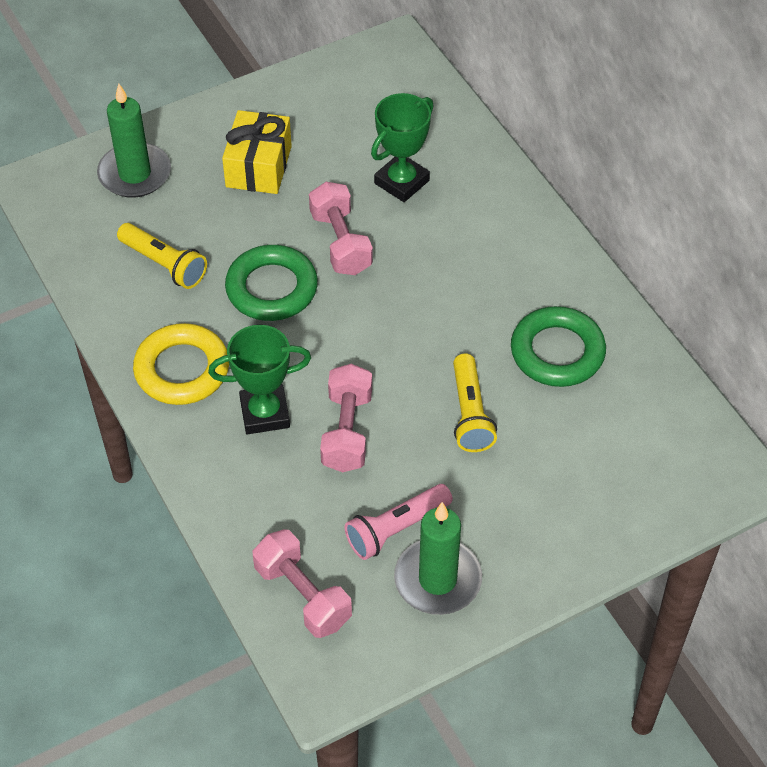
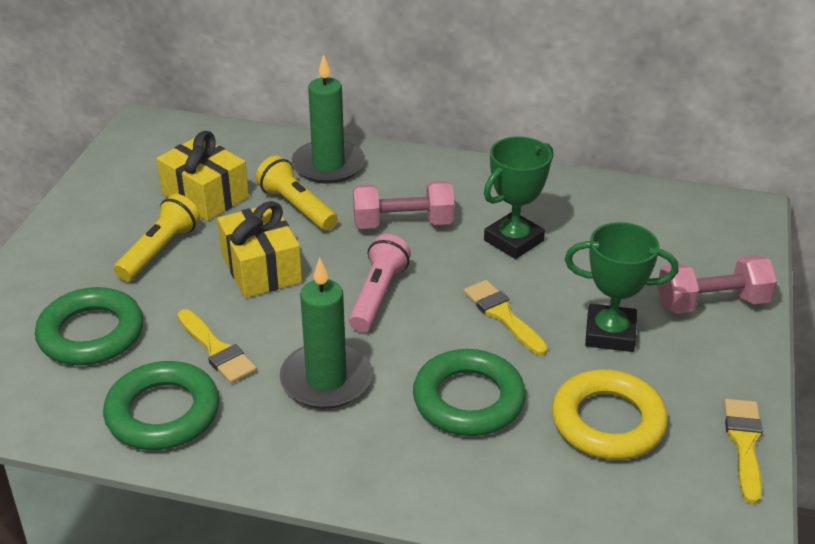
green ring: [225,245,318,321] [511,306,606,387] = 2 -> [35,287,143,365] [103,361,219,450] [413,349,526,436] = 3
pink dumbbell: [253,529,352,638] [309,182,373,275] [320,364,372,472] = 3 -> [353,181,455,229] [657,255,777,313] = 2
yellow brush: none = 0 -> [177,309,257,384] [464,280,548,356] [724,399,763,504] = 3
yellow gift: [222,110,292,194] = 1 -> [156,131,249,221] [217,201,302,298] = 2

